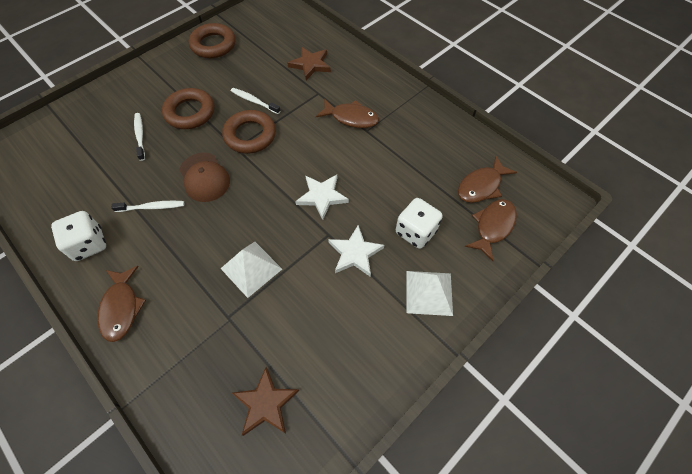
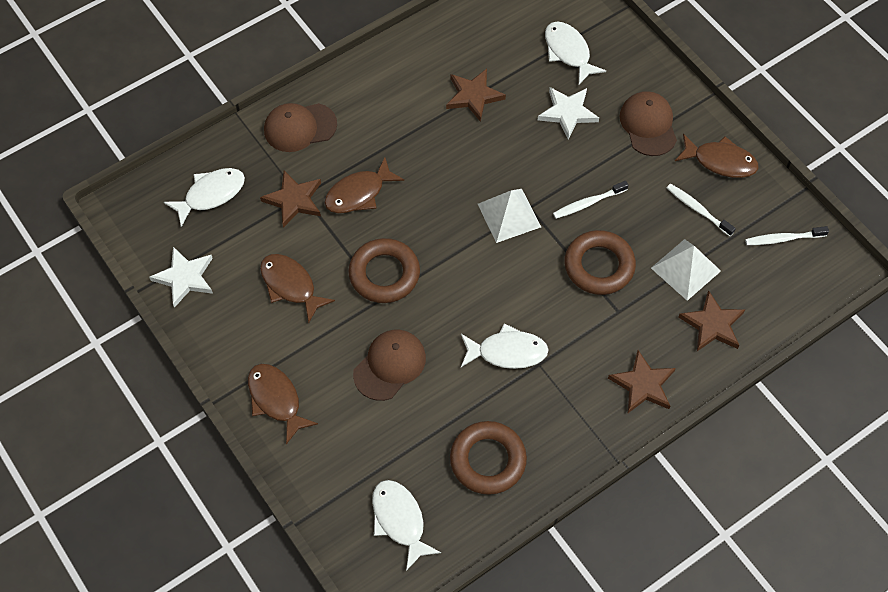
brown cap: [179,153,230,202] = 1 -> [264,103,337,152] [353,330,426,401] [619,91,677,156] = 3
brown star: [232,367,299,436] [288,47,331,80] = 2 -> [260,171,321,228] [446,69,506,122] [608,350,676,413] [678,290,745,351] = 4
white dice: [51,211,106,261] [396,198,443,249] = 2 -> none = 0
white fish: none = 0 -> [164,168,245,227] [372,480,441,571] [461,323,548,369] [545,22,606,84] = 4

